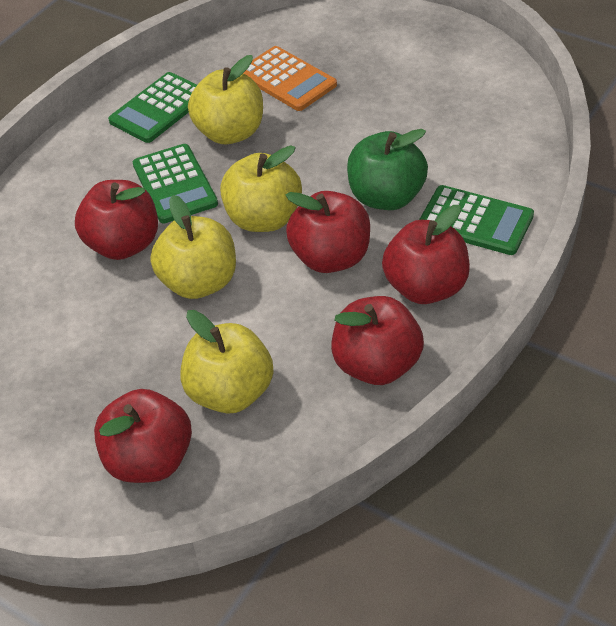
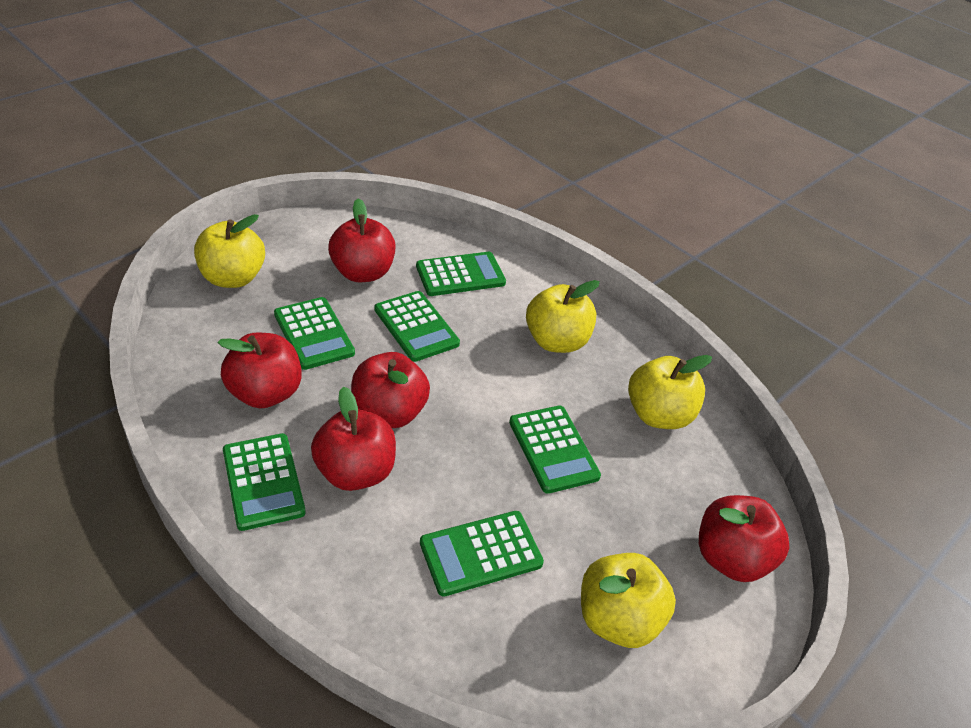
green apple: [347,129,428,210] = 1 -> none = 0
green calculator: [108,72,197,143] [133,144,218,223] [419,185,534,255] = 3 -> [223,433,306,531] [274,297,355,370] [374,291,460,362] [416,252,506,296] [420,511,544,597] [509,405,601,494] = 6
orange calculator: [244,46,337,111] = 1 -> none = 0

